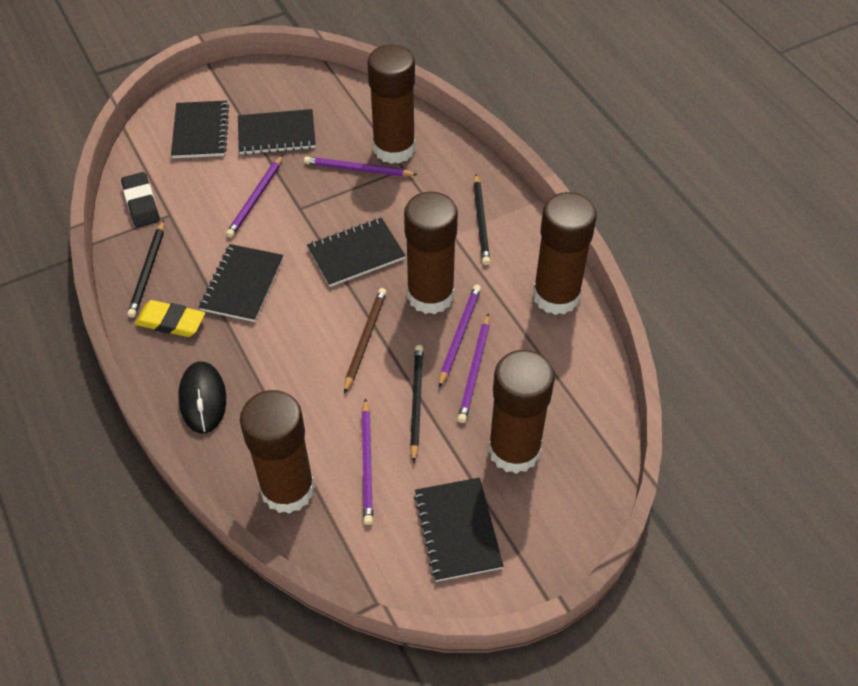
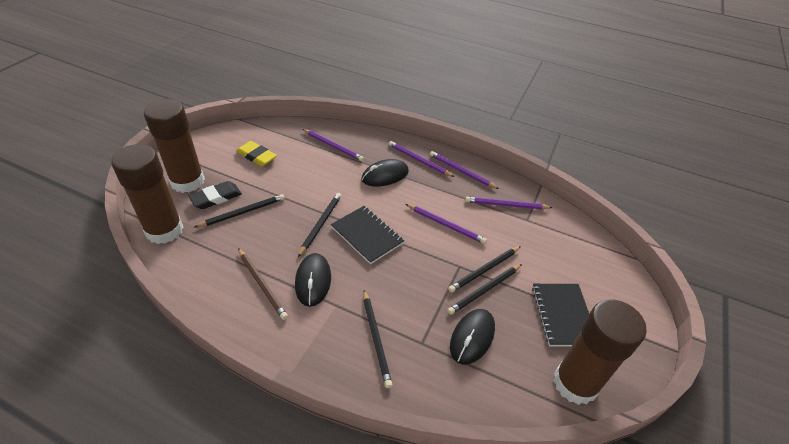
black mouse: [178,362,226,433] = 1 -> [295,253,331,307] [361,159,409,186] [450,309,495,365] = 3
black notebook: [171,101,229,158] [199,244,283,322] [238,109,316,155] [307,218,406,287] [414,478,504,582] = 5 -> [331,206,404,264] [532,284,589,347] = 2
black pencil: [127,220,164,318] [410,345,423,463] [473,174,490,265] = 3 -> [195,194,285,227] [298,193,341,257] [363,290,393,388] [447,264,522,315] [448,246,521,293] = 5
brown glue stick: [240,390,315,514] [367,45,415,164] [404,192,458,314] [488,350,555,474] [533,192,597,315] = 5 -> [111,144,183,244] [144,99,205,193] [553,299,646,405] = 3

